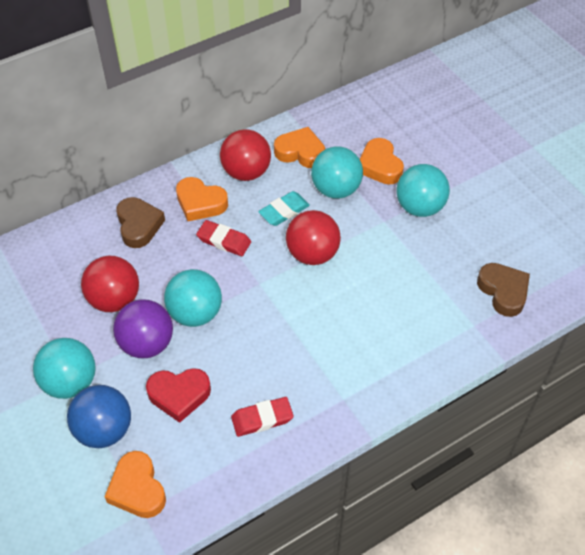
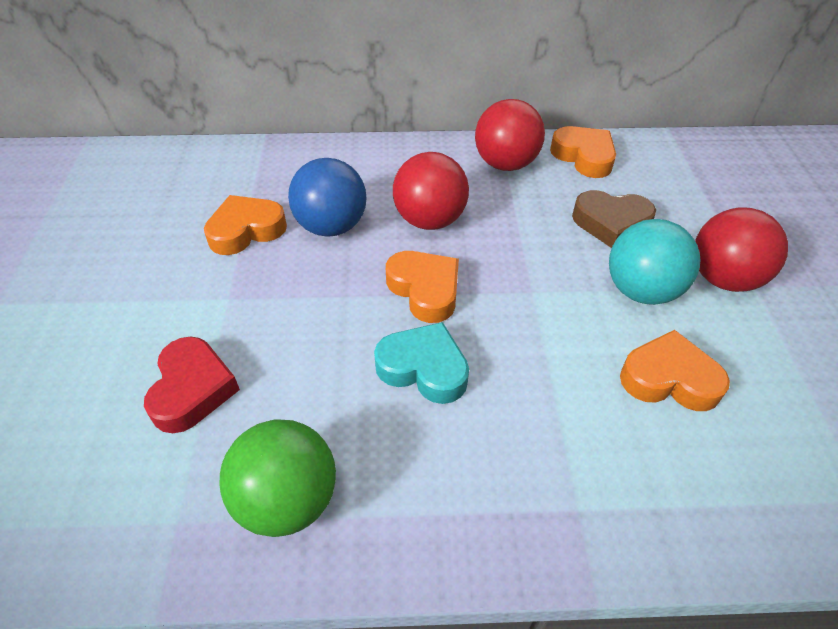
brown heart: [116,197,165,248] [477,263,530,317] = 2 -> [572,190,656,248] = 1
green ball: none = 0 -> [220,419,336,537] = 1
purple ball: [113,299,173,358] = 1 -> none = 0
red eraser: [196,220,251,256] [231,397,294,437] = 2 -> none = 0
turquoise ball: [33,338,96,399] [164,269,222,327] [311,146,363,199] [396,164,450,217] = 4 -> [609,219,700,305] = 1
turquoise eraser: [258,191,310,226] = 1 -> none = 0
turquoise heart: none = 0 -> [374,322,469,404] = 1

